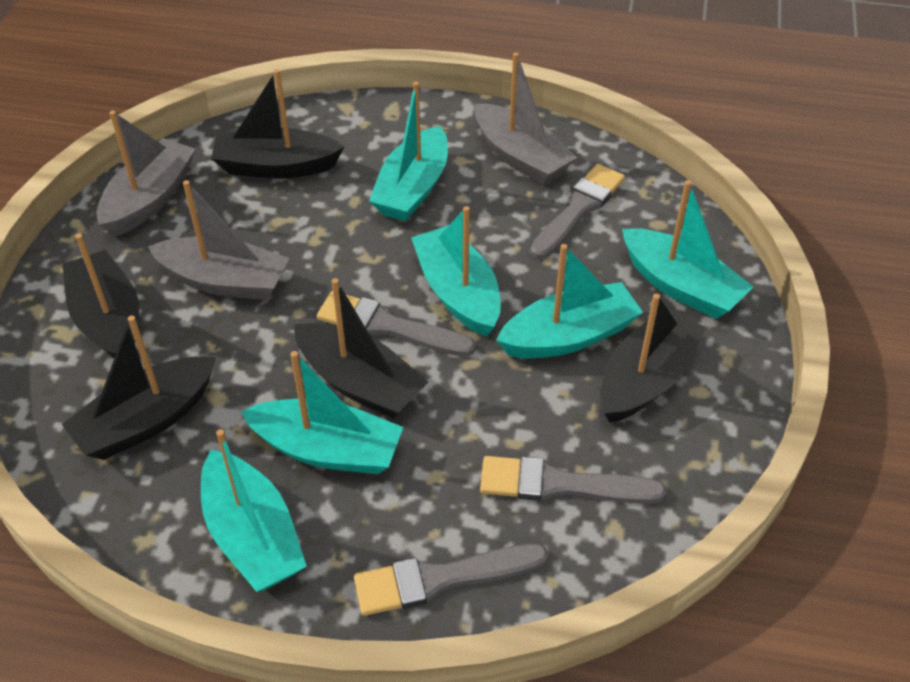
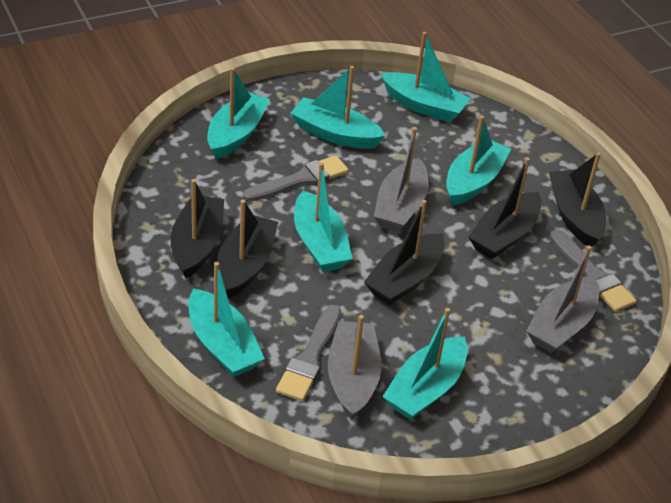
grey brush: [317,291,476,357] [354,544,548,616] [480,456,666,504] [530,164,625,259] = 4 -> [243,155,349,201] [276,305,341,401] [549,230,636,312] = 3
turquoise boat: [201,429,307,592] [241,351,403,474] [369,81,448,221] [411,206,501,337] [496,244,643,358] [622,180,754,319] = 6 -> [188,262,265,377] [207,68,270,159] [290,66,386,149] [294,162,352,272] [381,32,471,122] [382,308,468,420] [446,116,511,206] = 7

